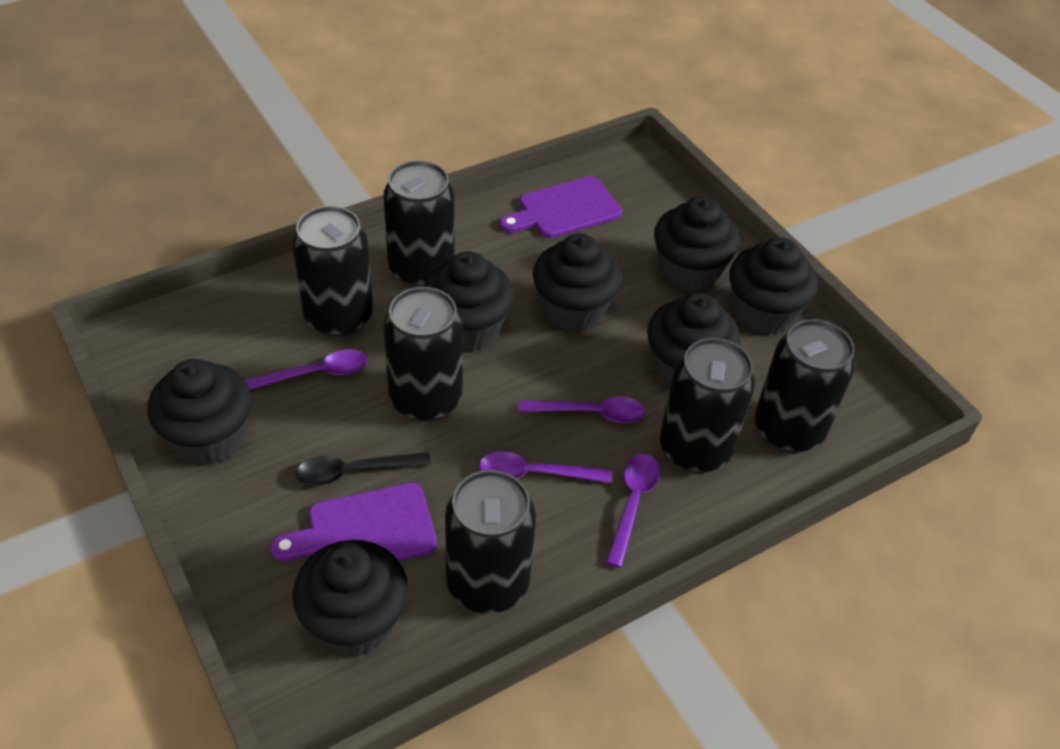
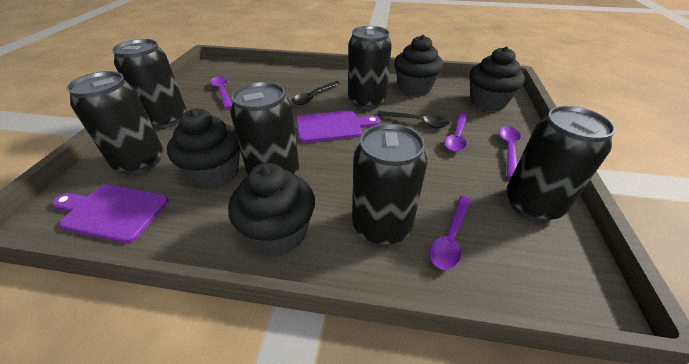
black cupcake: [147,359,252,465] [292,540,409,657] [424,251,514,351] [533,233,622,332] [647,293,740,387] [654,196,739,292] [729,237,818,335] = 7 -> [167,109,240,189] [228,163,315,256] [394,35,443,96] [469,47,525,111] = 4
black spoon: [296,452,431,486] = 1 -> [292,81,341,105] [377,111,449,128] = 2

